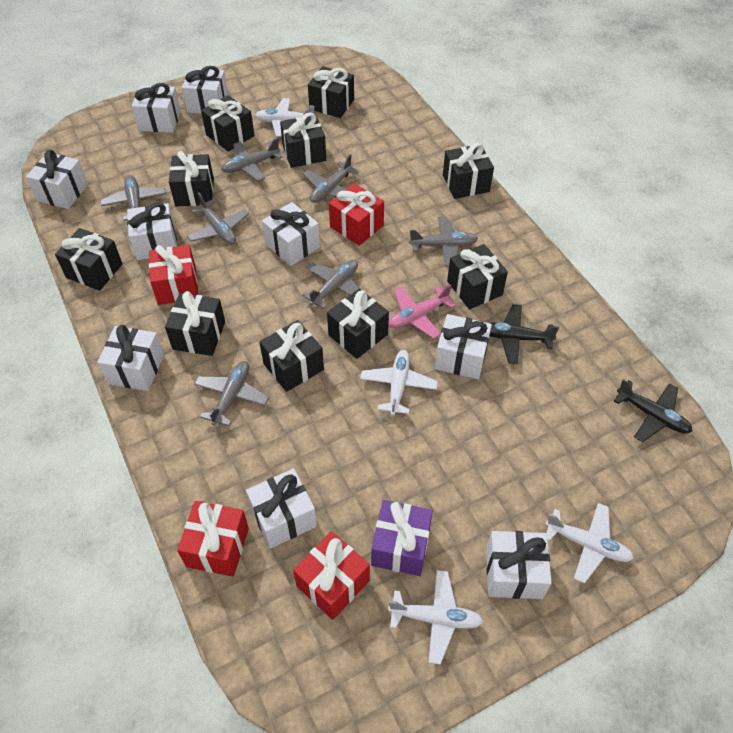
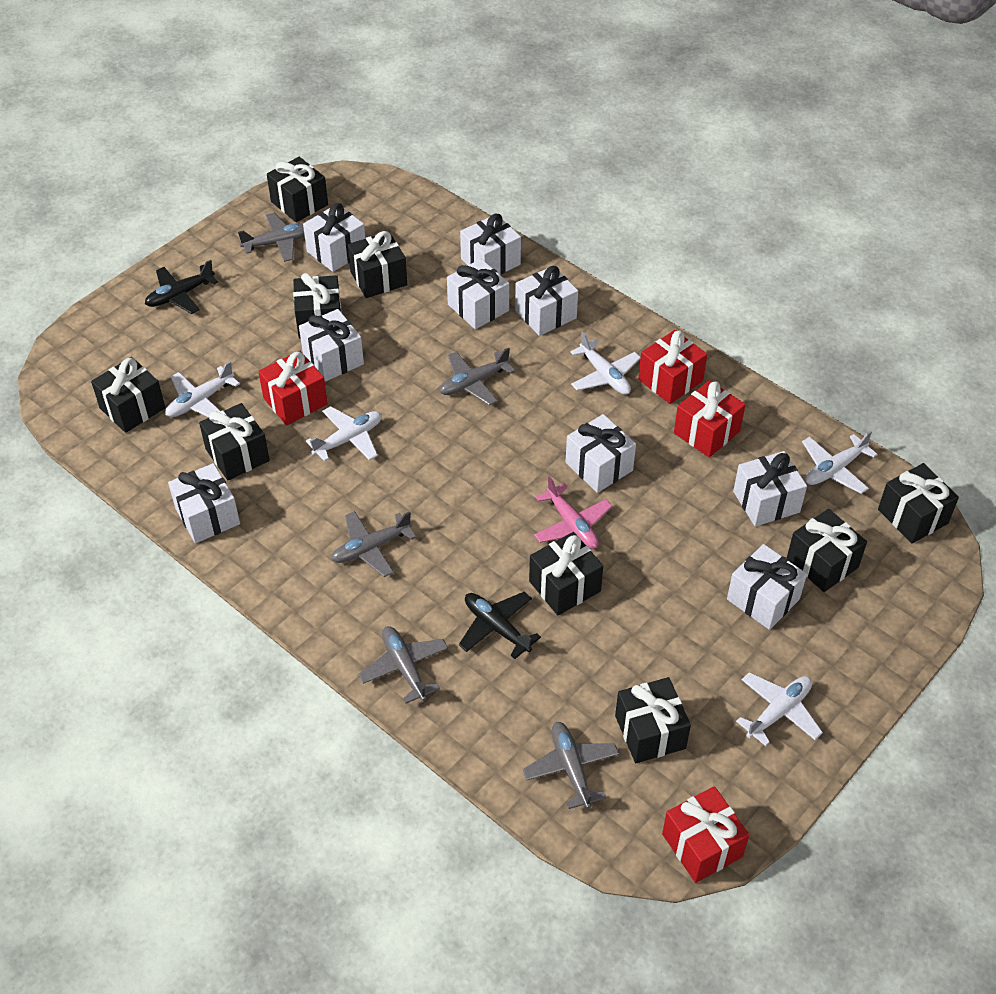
black gift: [55,228,123,291] [165,291,225,356] [169,151,214,206] [201,95,255,151] [259,320,324,392] [280,113,326,168] [308,66,354,118] [327,289,389,359] [443,143,494,199] [447,244,508,309] = 10 -> [91,357,165,433] [199,403,270,481] [267,157,328,222] [293,273,342,338] [348,231,407,298] [529,532,603,615] [615,677,691,763] [787,509,867,592] [878,463,959,543] = 9
grey plane: [100,175,166,221] [187,192,249,244] [194,361,269,426] [221,138,282,181] [302,260,360,309] [303,154,359,203] [409,216,478,267] = 7 -> [238,213,305,262] [331,511,416,577] [359,626,448,704] [440,348,515,405] [523,722,619,809] = 5
purple gift: [371,500,433,576] = 1 -> none = 0
white plane: [255,98,314,137] [360,350,438,416] [388,570,483,665] [545,503,634,583] = 4 -> [165,361,240,417] [306,406,382,462] [570,331,641,395] [736,672,823,746] [802,431,878,494] = 5

